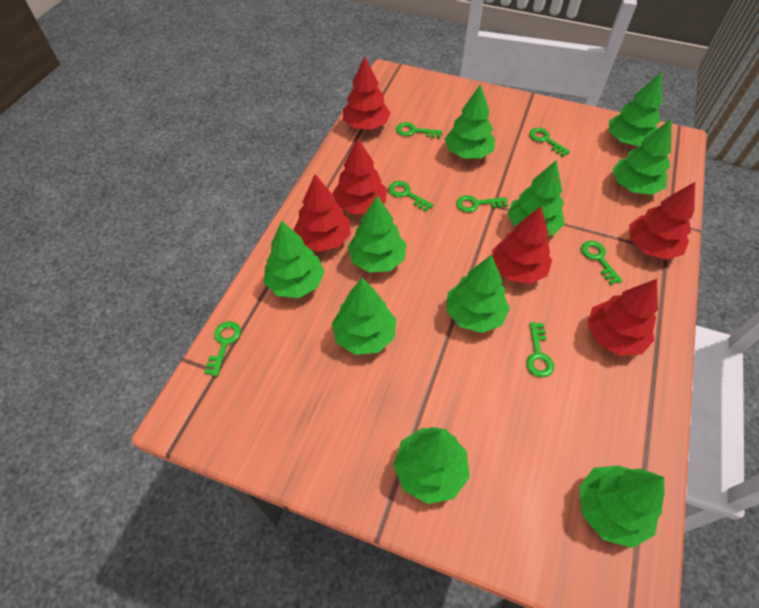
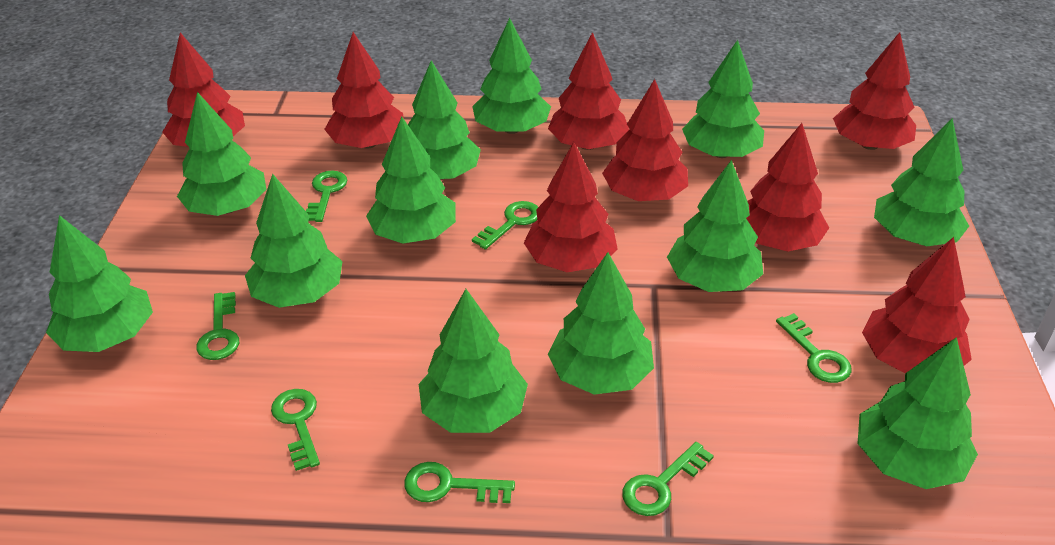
green tree: [264,221,325,298] [332,278,396,355] [348,196,406,273] [393,427,470,504] [445,84,495,158] [446,255,510,333] [507,160,565,236] [579,465,665,548] [609,72,662,146] [613,119,672,195] = 10 -> [46,215,153,352] [177,92,267,216] [245,174,342,308] [366,116,456,244] [408,60,481,180] [419,289,528,433] [472,18,551,134] [548,252,654,395] [667,160,763,292] [682,40,764,158] [858,337,978,489] [874,118,969,246] = 12
red tree: [293,174,351,252] [333,138,387,214] [343,56,391,130] [492,206,552,284] [587,279,658,356] [629,182,695,260] = 6 -> [162,33,245,147] [324,32,404,149] [524,142,618,272] [548,32,629,150] [602,79,688,201] [746,123,829,252] [833,32,916,150] [862,237,972,373] = 8

